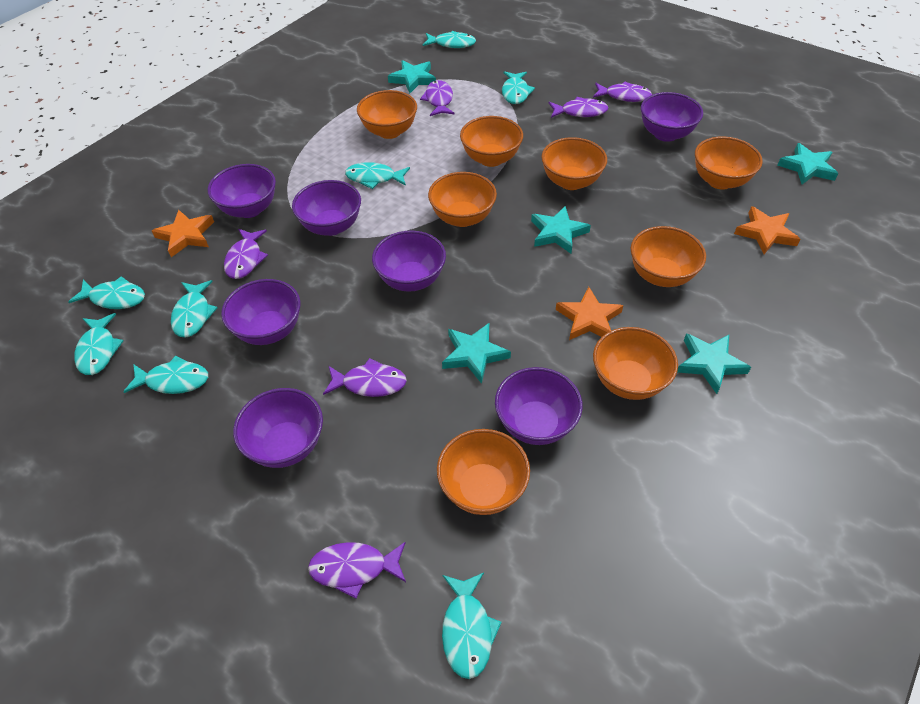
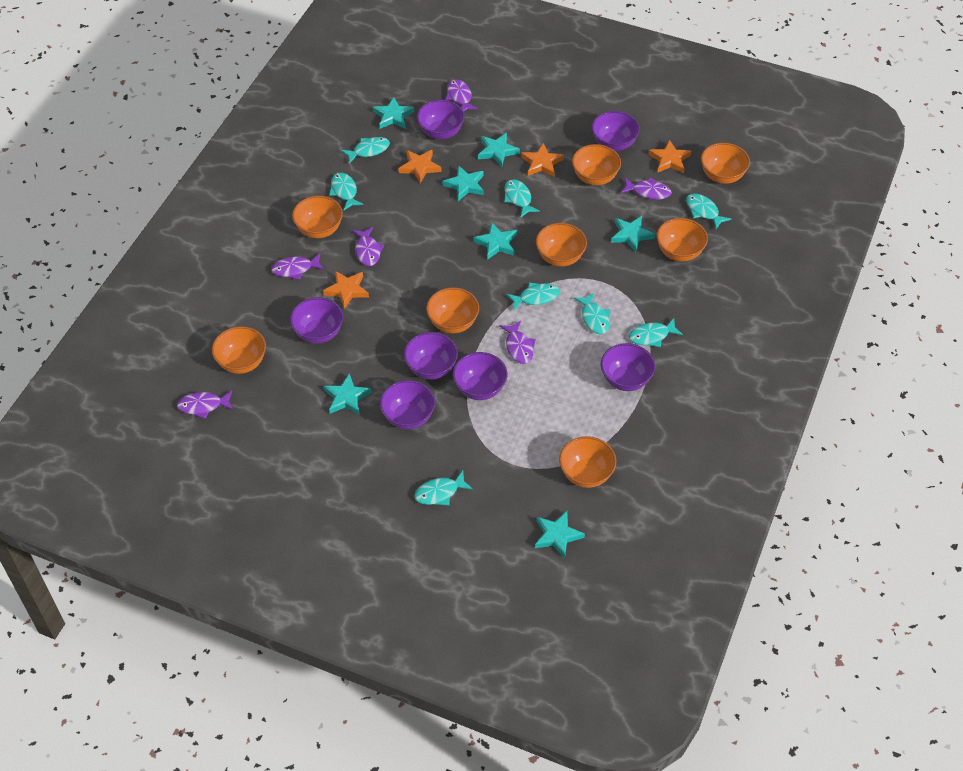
orange star: [152,210,214,257] [556,287,623,340] [734,206,800,254] = 3 -> [323,271,369,309] [398,149,441,184] [521,143,564,177] [648,140,691,173] = 4
turquoise star: [388,60,436,93] [442,323,511,384] [531,206,591,254] [677,333,751,394] [777,143,838,184] = 5 -> [323,374,372,415] [373,97,414,129] [443,165,484,201] [473,223,517,260] [478,133,520,167] [535,511,585,559] [611,216,655,252] = 7

